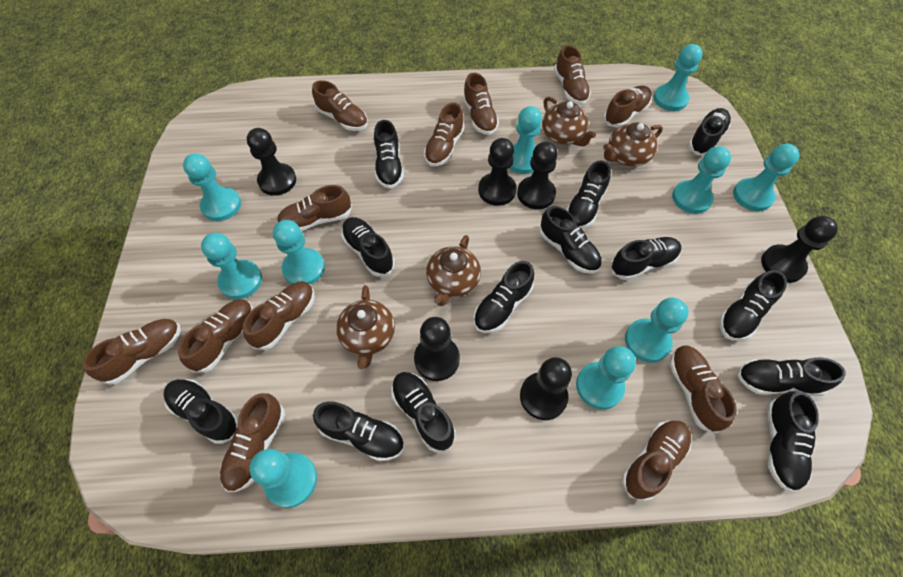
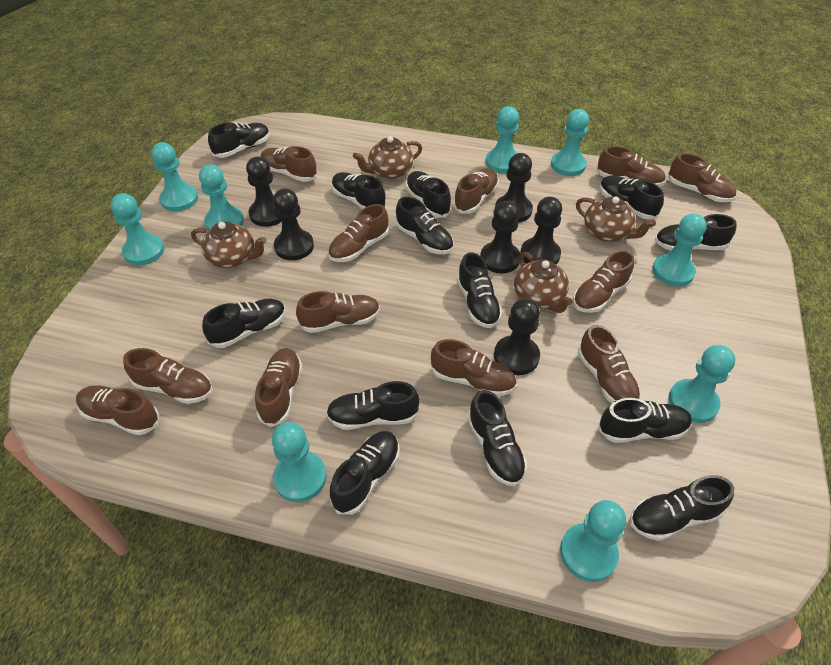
turquoise pawn: [183,153,241,221] [201,233,262,299] [249,449,317,508] [273,220,325,284] [509,106,542,174] [576,346,636,410] [625,298,689,363] [653,44,703,111] [672,146,731,214] [733,144,799,211] = 10 -> [110,193,164,265] [151,142,198,212] [199,165,244,231] [272,422,326,502] [485,106,519,173] [551,109,589,176] [560,500,626,582] [652,213,707,287] [669,345,735,423] = 9

